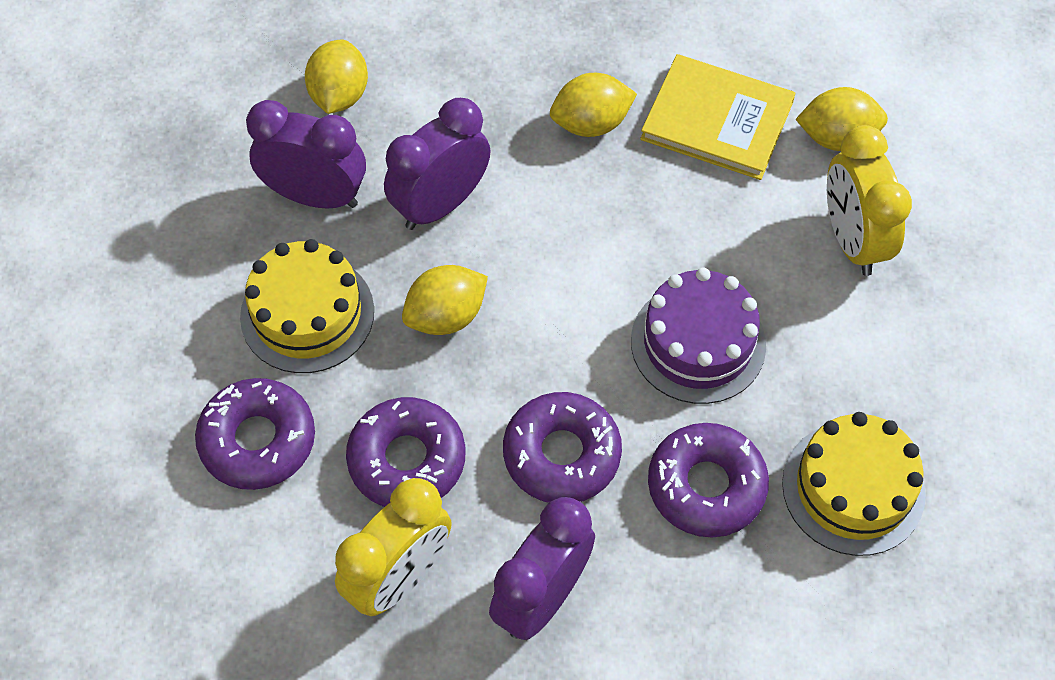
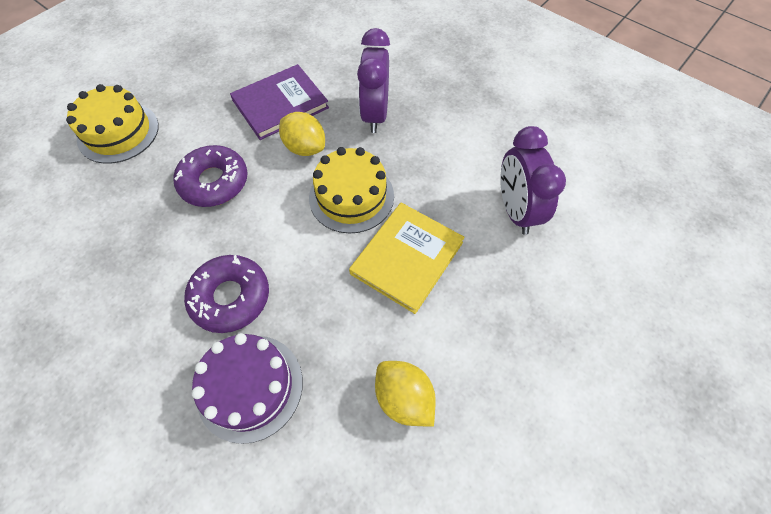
purple book: none = 0 -> [230,64,329,140] = 1
purple clock: [246,100,366,208] [384,98,490,230] [489,497,595,640] = 3 -> [357,28,390,133] [500,126,566,235] = 2
purple donut: [195,378,315,490] [346,397,466,507] [503,392,622,503] [648,423,769,538] = 4 -> [173,145,248,207] [184,255,269,333] = 2
yellow clock: [335,478,452,616] [827,125,912,276] = 2 -> none = 0
yellow lemon: [305,40,368,114] [402,265,488,335] [550,73,637,137] [795,87,888,151] = 4 -> [279,112,325,156] [375,361,436,427] = 2

